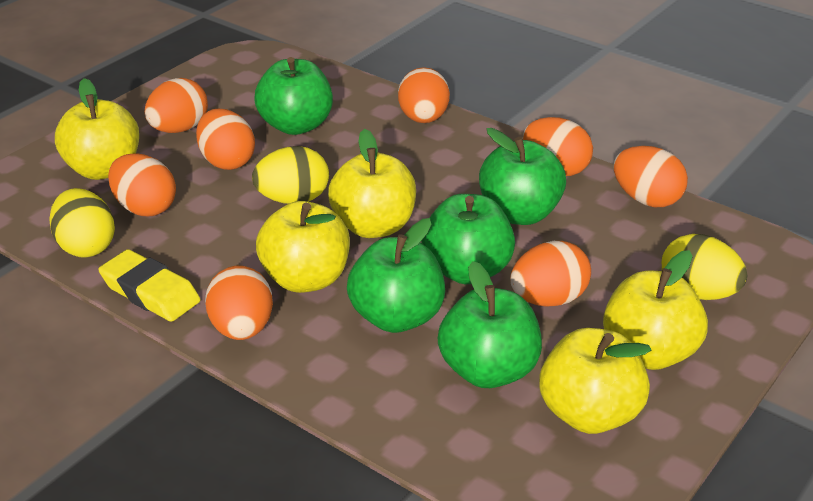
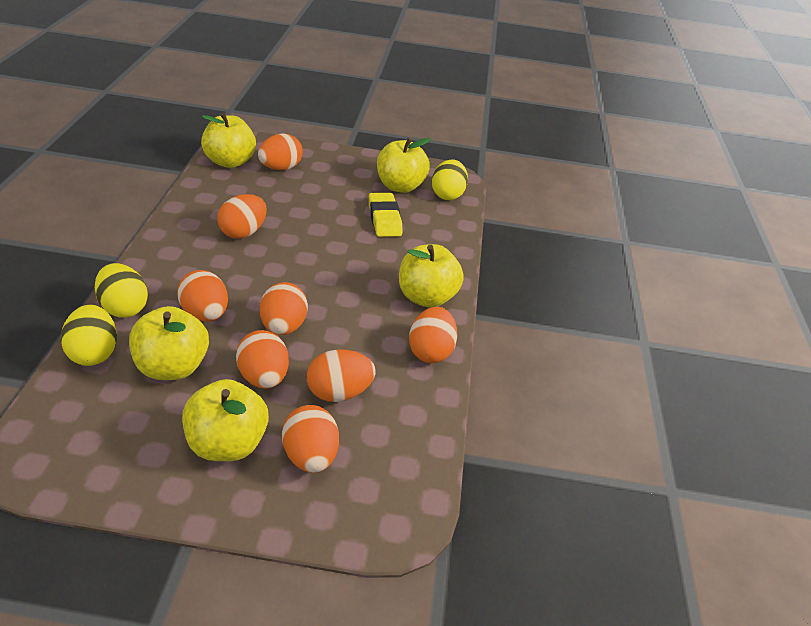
green apple: [254,57,333,135] [347,218,445,333] [421,194,515,284] [438,261,542,388] [479,128,566,225] = 5 -> none = 0

